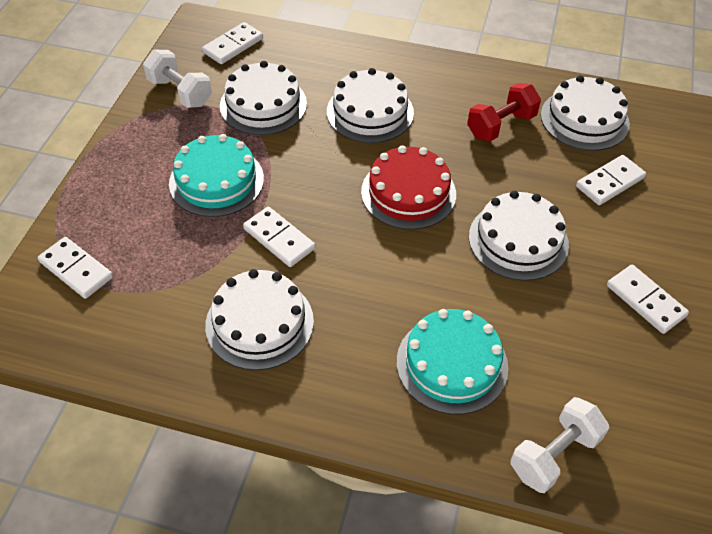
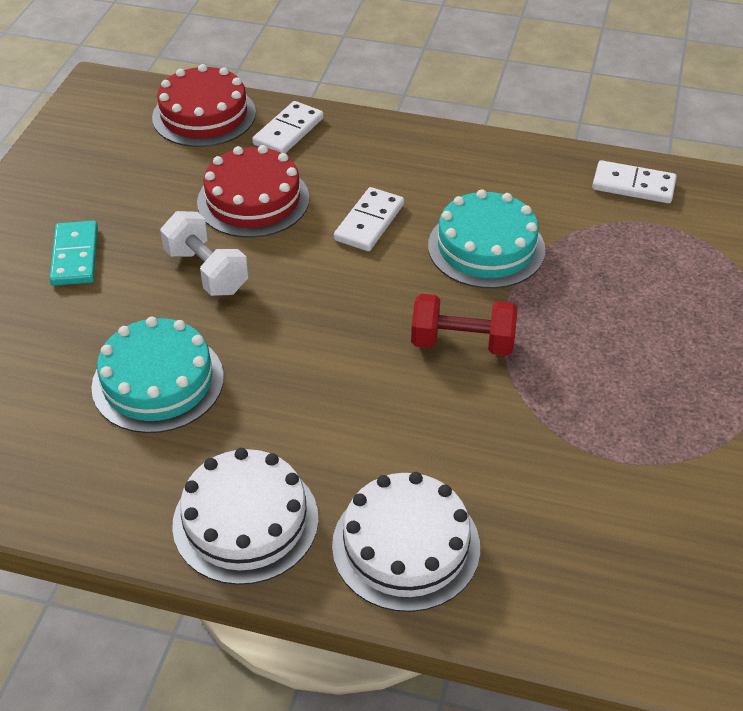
red cake: [361,145,456,230] = 1 -> [152,64,256,147] [197,145,310,238] = 2
turquoise domino: none = 0 -> [50,221,98,286] = 1
white cake: [205,269,314,370] [220,61,307,135] [327,68,414,143] [469,191,569,281] [541,75,630,151] = 5 -> [172,448,319,585] [332,472,480,612] = 2
white domino: [38,237,113,299] [202,22,263,64] [243,207,315,267] [576,155,646,205] [607,265,689,334] = 5 -> [252,101,324,153] [334,187,404,251] [592,160,677,203] = 3
white dumbbell: [143,50,212,108] [511,397,609,493] = 2 -> [160,211,249,296] = 1

